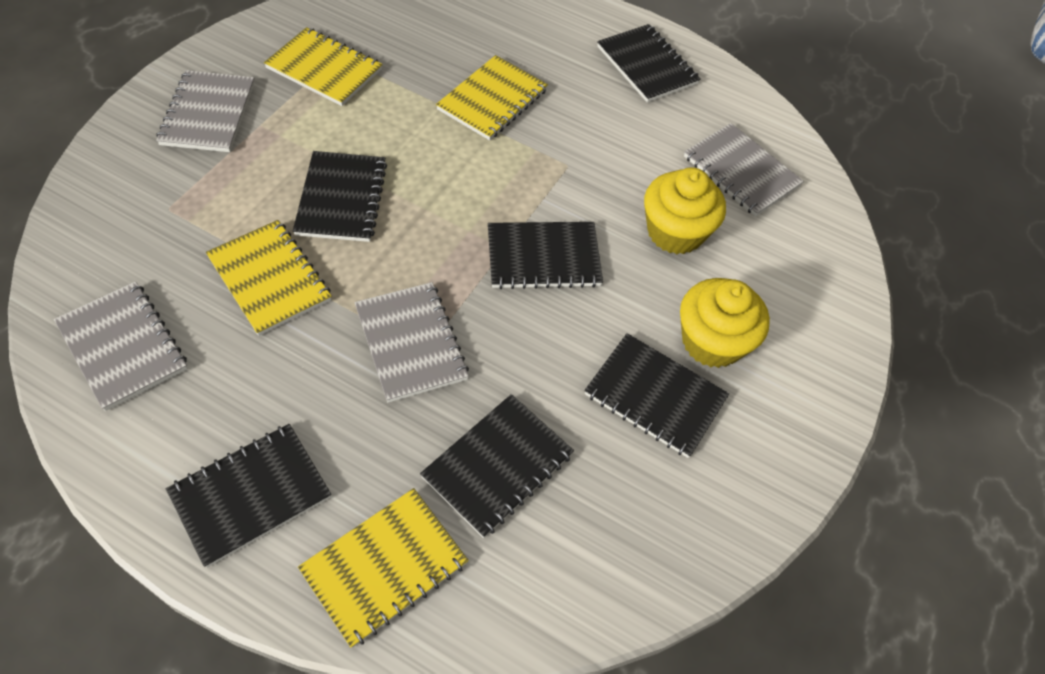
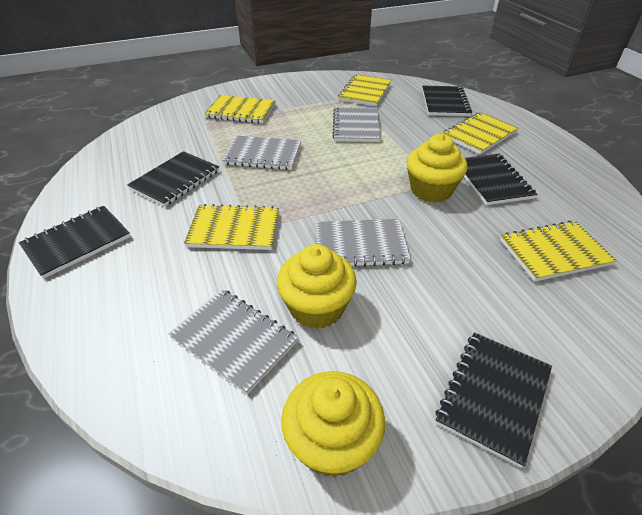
black notebook: [166,424,331,568] [293,151,387,242] [420,394,574,538] [488,222,603,289] [584,333,729,458] [597,24,701,102] = 6 -> [19,206,130,279] [127,151,219,207] [422,86,472,116] [435,332,552,468] [464,154,538,205] = 5
yellow cupcake: [644,167,726,254] [680,278,770,368] = 2 -> [277,244,357,329] [281,371,385,478] [407,134,467,203] = 3
yellow notebook: [206,220,332,336] [264,27,382,106] [298,488,469,648] [436,55,548,140] = 4 -> [184,204,279,250] [204,95,275,123] [338,74,391,106] [443,112,518,154] [500,221,617,282] = 5

